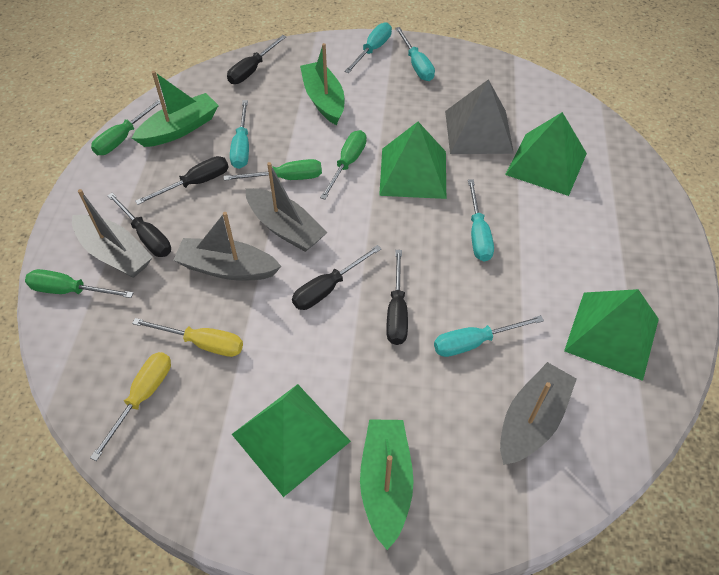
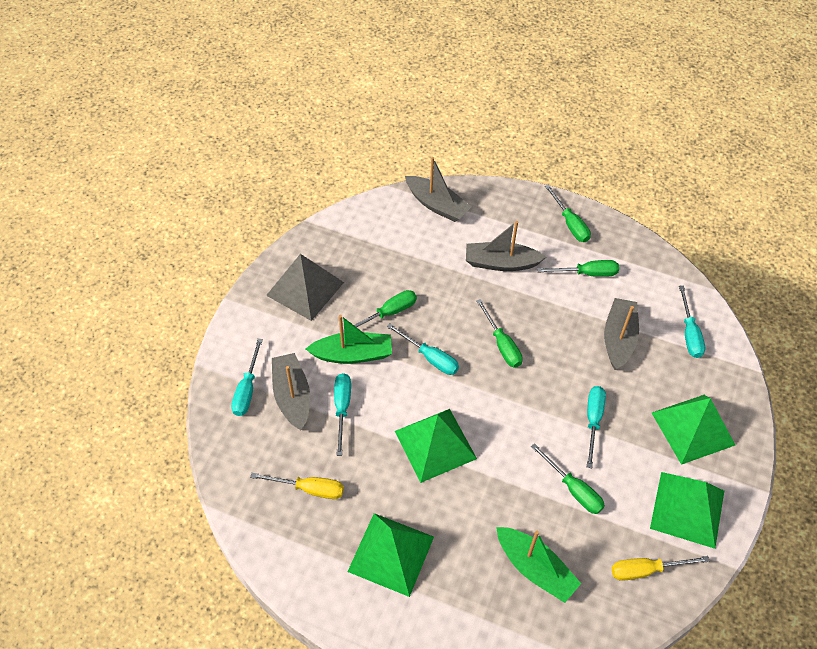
black screwdriver: [107,193,171,257] [135,156,229,205] [227,35,286,84] [292,245,382,310] [386,250,408,345] = 5 -> none = 0
green boat: [132,71,219,147] [300,43,344,125] [360,419,414,550] = 3 -> [306,315,392,364] [496,527,581,603] = 2
green screwdriver: [25,269,133,298] [91,98,161,155] [224,159,322,181] [320,130,366,200] = 4 -> [343,290,417,333] [476,299,523,368] [531,443,605,514] [537,260,619,277] [545,184,591,242] = 5

